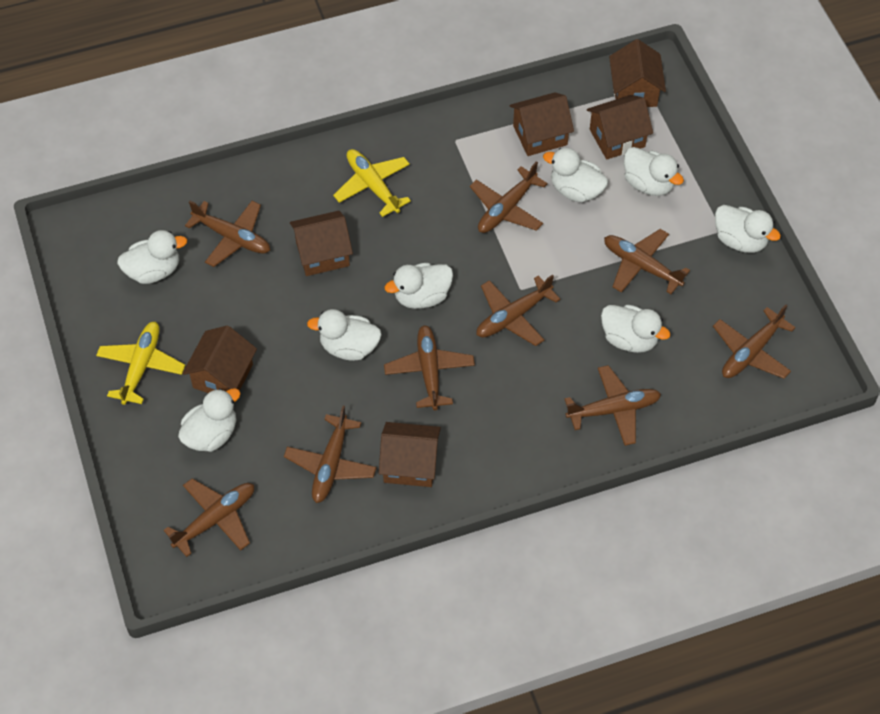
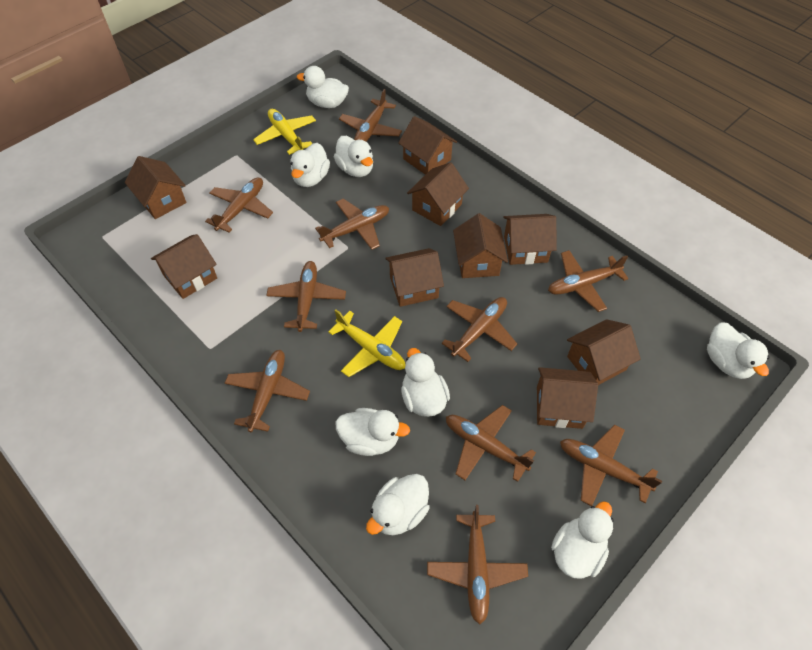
brown house: [182,325,257,393] [290,211,353,276] [379,422,441,487] [509,92,574,156] [587,95,653,159] [609,39,666,107] = 6 -> [125,156,187,219] [151,234,217,299] [385,248,444,307] [398,116,457,175] [407,162,469,226] [453,213,508,278] [503,214,557,265] [537,367,598,429] [567,319,641,385] = 9
brown plane: [164,478,254,557] [185,201,270,267] [284,406,377,503] [384,325,475,410] [470,161,548,233] [476,275,560,346] [565,365,661,446] [604,229,690,294] [713,305,796,379] = 9 -> [205,177,273,233] [225,350,310,432] [266,261,346,332] [315,199,389,250] [339,89,402,142] [427,505,528,624] [442,297,517,362] [446,405,536,482] [548,250,628,312] [560,425,662,506] = 10

